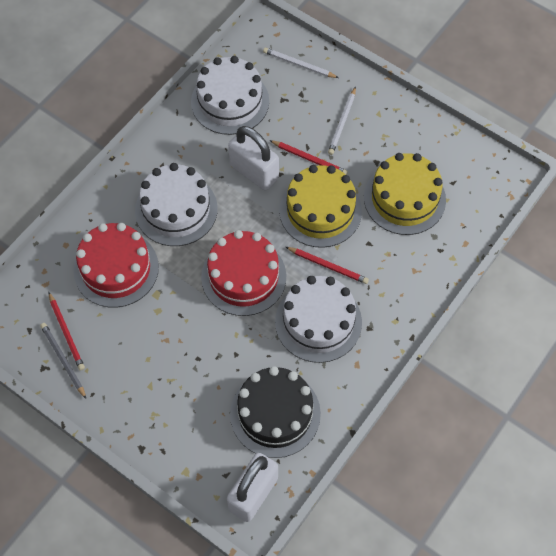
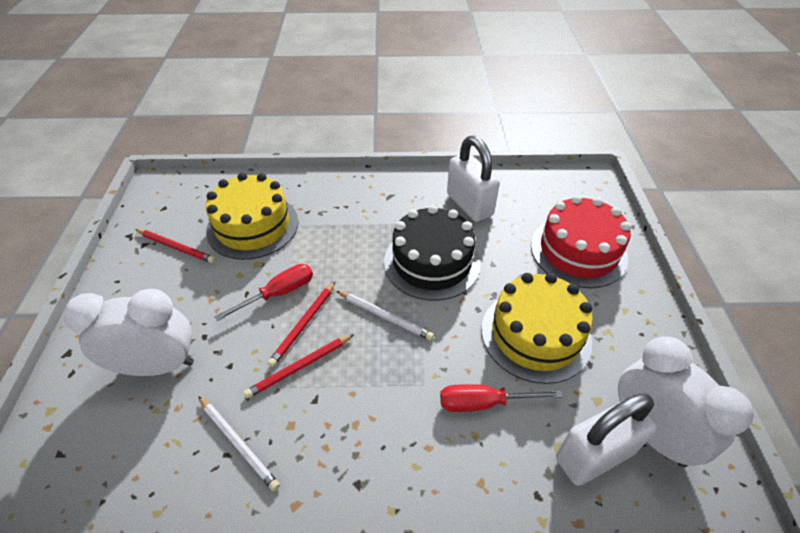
grey pencil: [40,323,86,399] = 1 -> none = 0
red cake: [73,223,159,308] [201,230,286,316] = 2 -> [531,195,631,288] = 1
red screwdriver: none = 0 -> [214,264,313,321] [440,384,563,412] = 2
white cake: [135,163,218,246] [191,56,269,135] [275,276,362,363] = 3 -> none = 0
white clock: none = 0 -> [64,289,194,376] [618,337,754,467] = 2

